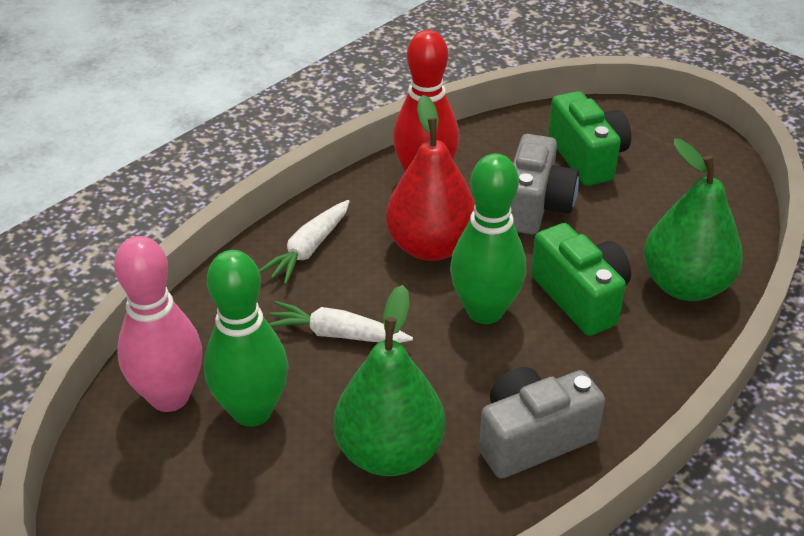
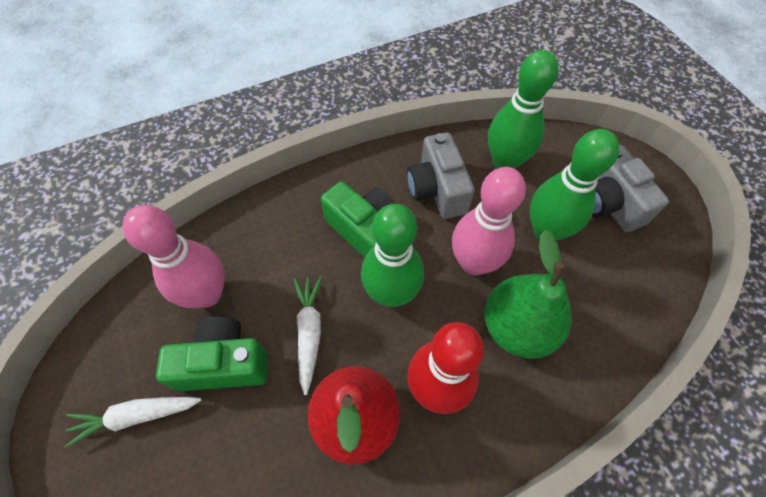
green bowling pin: [204,250,289,427] [450,153,526,324] = 2 -> [361,204,424,307] [488,50,558,169] [530,129,619,241] = 3
green pear: [333,285,445,476] [644,138,743,301] = 2 -> [484,230,572,359] = 1
pink bowling pin: [114,236,202,412] = 1 -> [122,205,225,308] [452,167,526,275] = 2

